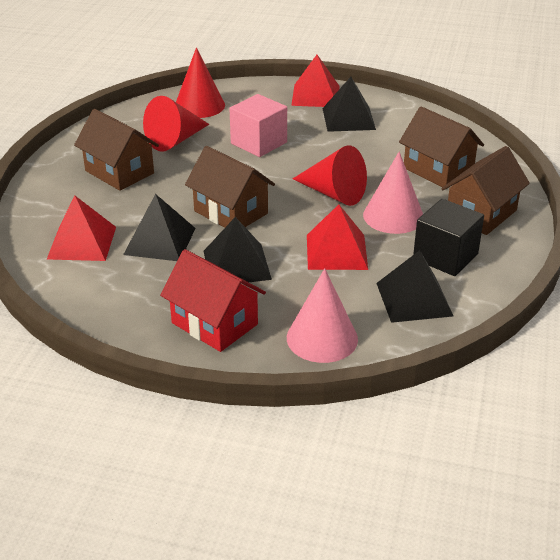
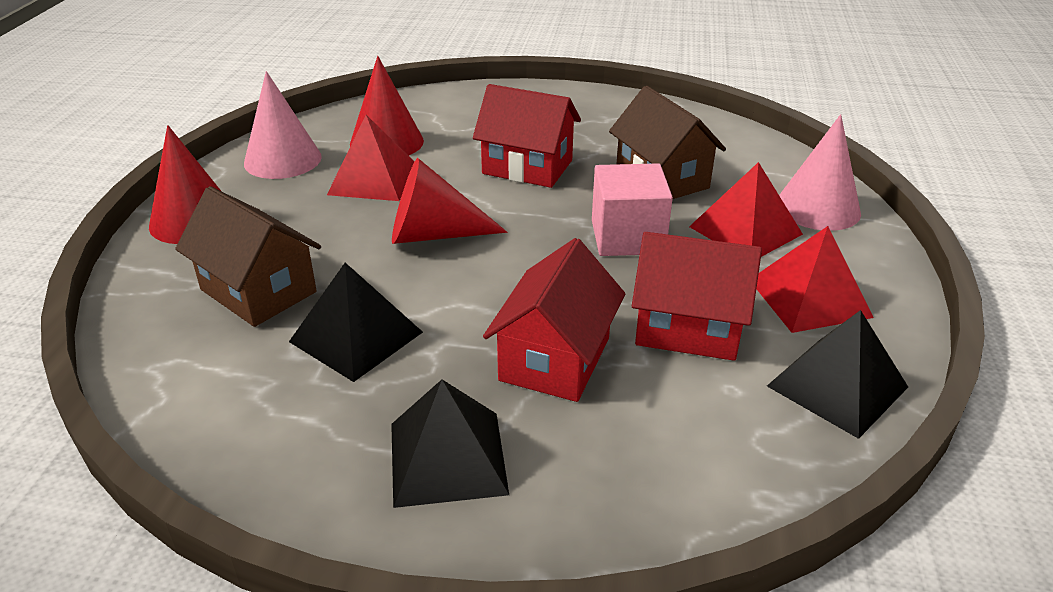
black cube: [413,199,484,276] = 1 -> none = 0
black pyramid: [123,194,195,261] [204,217,272,282] [322,77,376,132] [376,250,453,323] = 4 -> [289,263,423,382] [391,380,509,508] [767,310,908,439] = 3
brown house: [74,109,159,191] [185,146,275,228] [399,106,484,187] [442,146,530,235] = 4 -> [175,186,321,327] [609,86,726,199] = 2
red house: [160,249,266,352] = 1 -> [473,84,581,188] [483,238,625,402] [632,232,762,361] = 3

